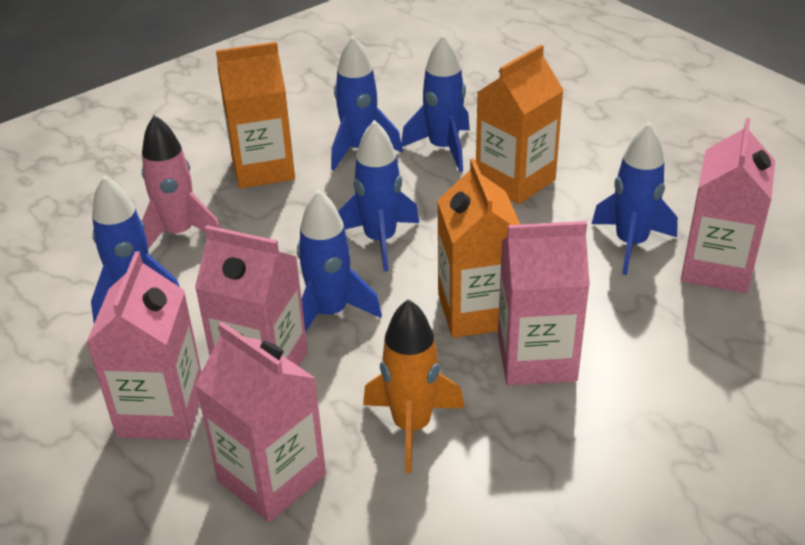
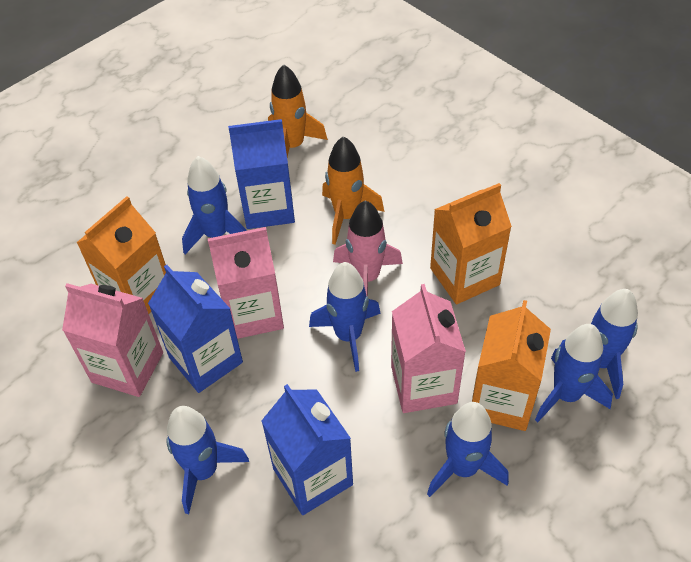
blue carton: none = 0 -> [148,265,243,393] [228,119,295,229] [261,384,353,515] = 3
orange rocket: [363,299,464,473] = 1 -> [268,65,328,157] [322,136,384,245] = 2
pink carton: [86,251,202,440] [195,225,308,366] [195,322,326,522] [498,221,590,385] [681,118,775,293] = 5 -> [62,283,163,397] [208,227,284,339] [391,284,466,413] = 3

